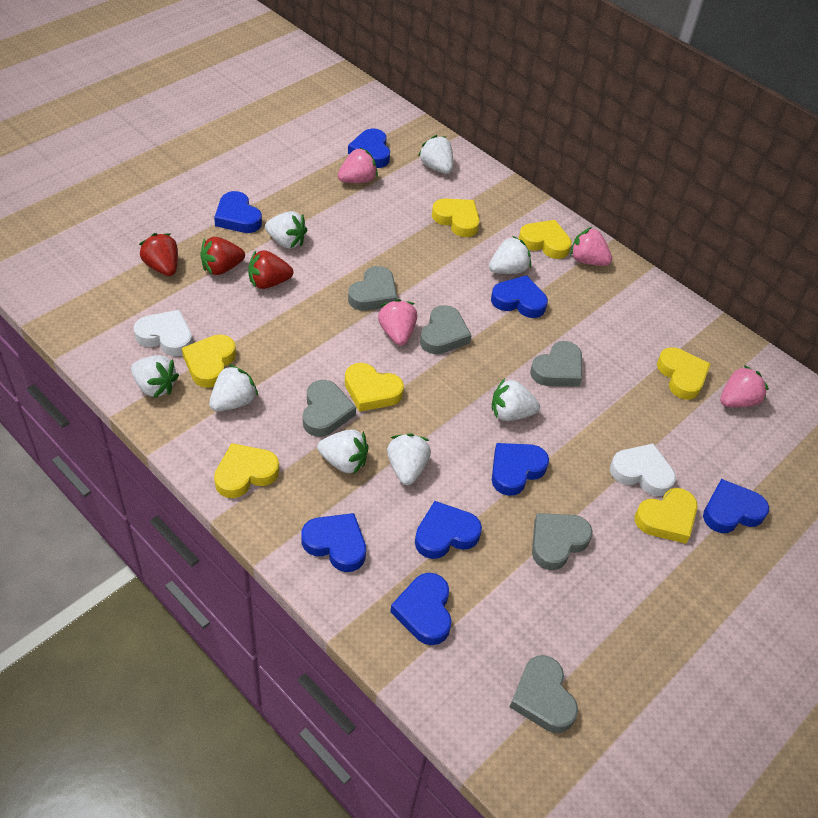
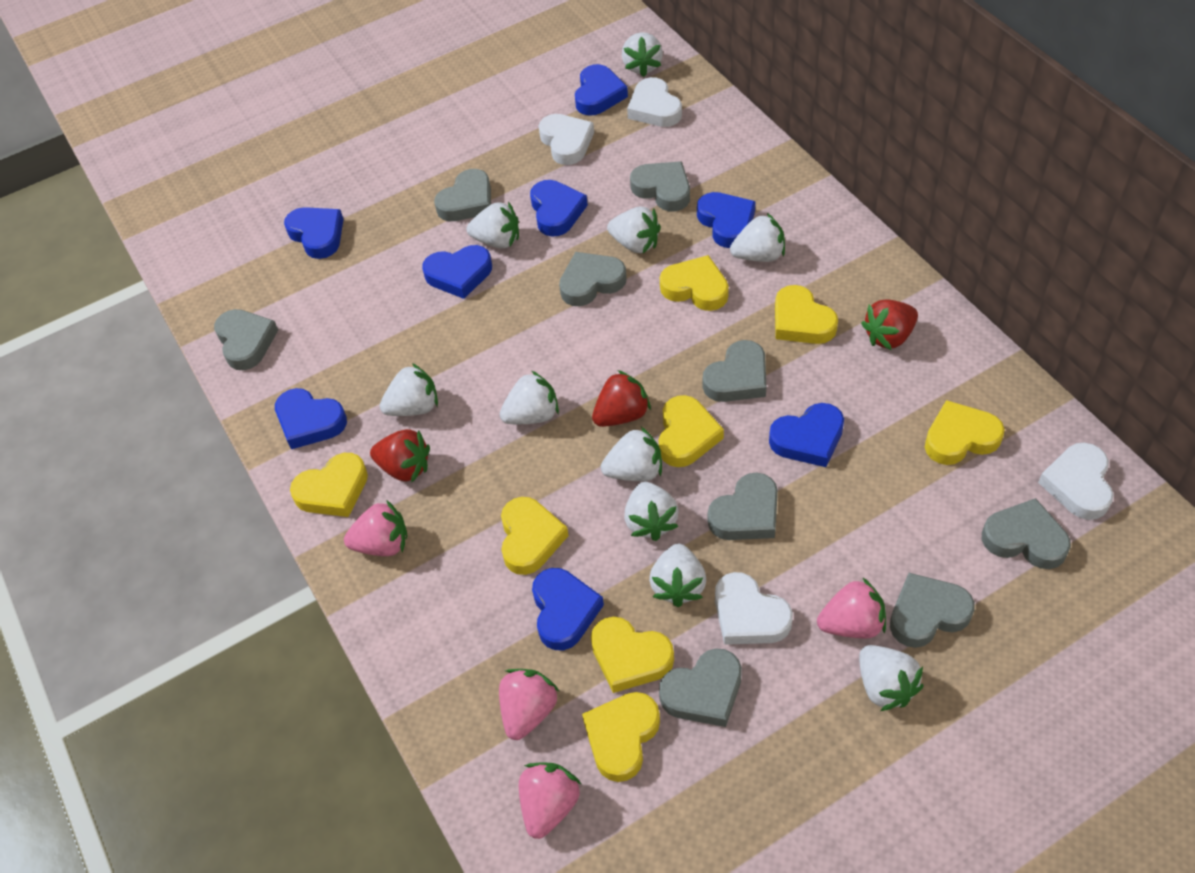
grey heart: [303,380,356,437] [348,266,397,311] [420,305,472,354] [510,655,578,733] [530,341,582,387] [532,513,593,570] = 6 -> [214,309,278,370] [434,169,491,221] [559,252,627,306] [630,161,690,211] [659,648,742,727] [703,340,766,402] [708,472,778,540] [890,573,975,648] [982,498,1071,569] = 9
white heart: [134,310,193,356] [610,443,676,496] = 2 -> [539,114,594,165] [627,77,682,127] [715,572,793,645] [1038,443,1113,520] = 4
white strawberry: [131,355,179,398] [209,364,258,412] [265,211,307,249] [317,429,368,475] [387,434,431,485] [418,135,453,174] [489,236,531,274] [492,378,540,421] = 8 -> [380,363,438,416] [467,202,519,248] [500,371,559,424] [601,427,662,481] [607,206,661,253] [622,32,663,77] [624,481,679,541] [649,543,706,607] [730,213,785,262] [859,645,924,711] = 10
yellow heart: [182,335,236,388] [214,443,279,498] [345,363,404,412] [432,198,480,237] [519,220,572,259] [635,488,698,544] [657,347,710,400] = 7 -> [290,453,368,517] [501,497,569,575] [582,692,660,782] [591,617,674,693] [659,395,724,467] [660,255,729,311] [775,285,838,344] [925,400,1004,465] = 8

